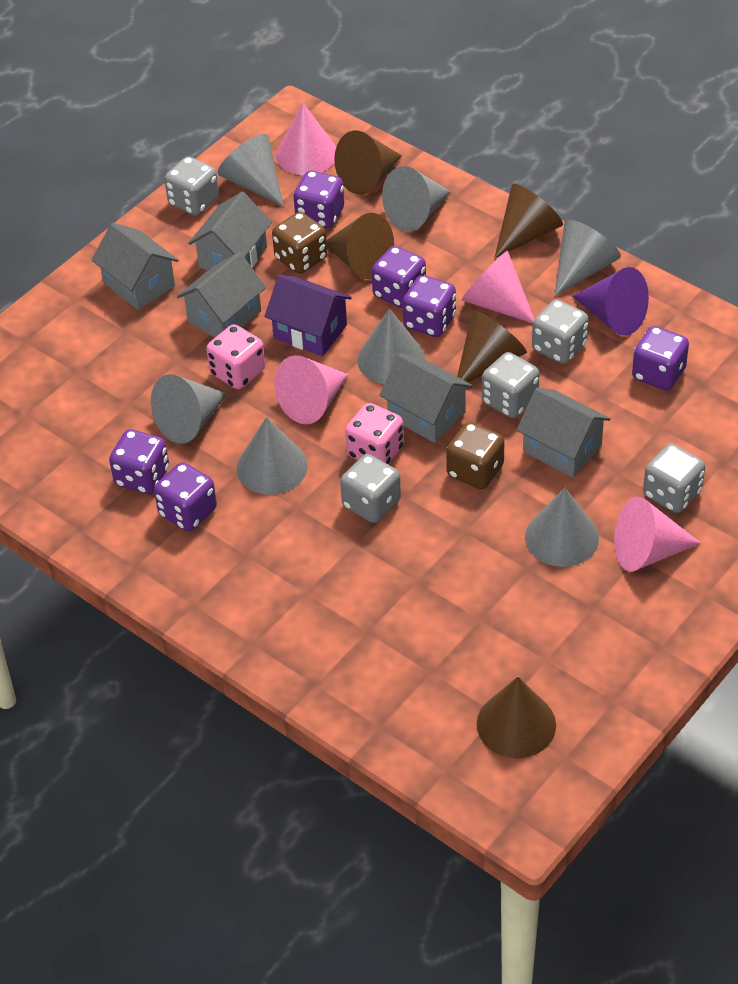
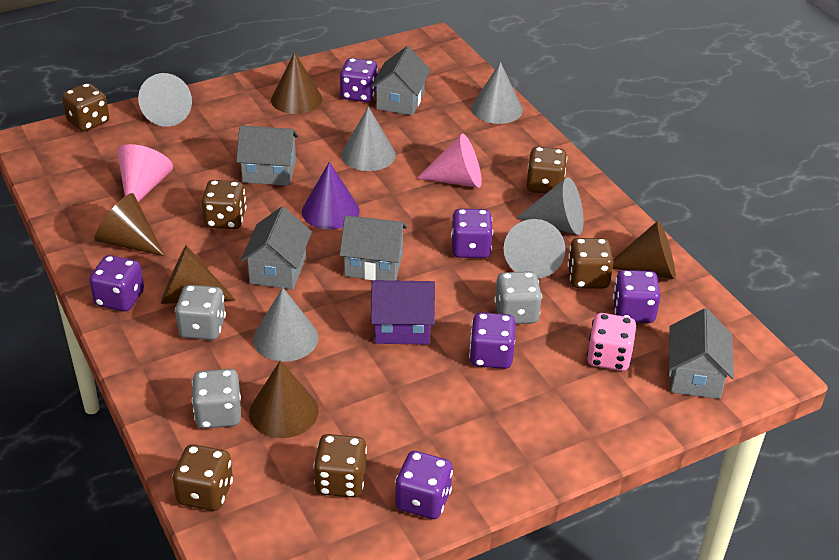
brown dice: [272,212,327,274] [446,422,504,489] = 2 -> [62,83,109,132] [173,444,233,511] [202,180,246,229] [313,434,367,498] [527,147,567,194] [567,238,614,288] = 6
grey cone: [151,374,227,444] [218,134,283,206] [237,417,308,495] [357,308,426,384] [382,166,451,231] [525,488,599,567] [554,219,621,296] = 7 -> [138,73,192,127] [253,287,319,362] [341,106,396,171] [471,62,523,124] [504,219,565,278] [516,177,584,235] = 6
grey dice: [164,156,219,216] [340,454,401,523] [482,352,539,418] [532,299,589,364] [643,444,705,513] = 5 -> [175,285,226,340] [192,369,241,429] [494,271,542,324] = 3
pink cone: [274,355,348,424] [276,103,336,175] [462,251,534,323] [614,497,701,571] = 4 -> [117,144,173,202] [417,134,482,188] = 2
pink dice: [207,324,265,389] [345,403,404,464] = 2 -> [587,313,637,371] = 1

